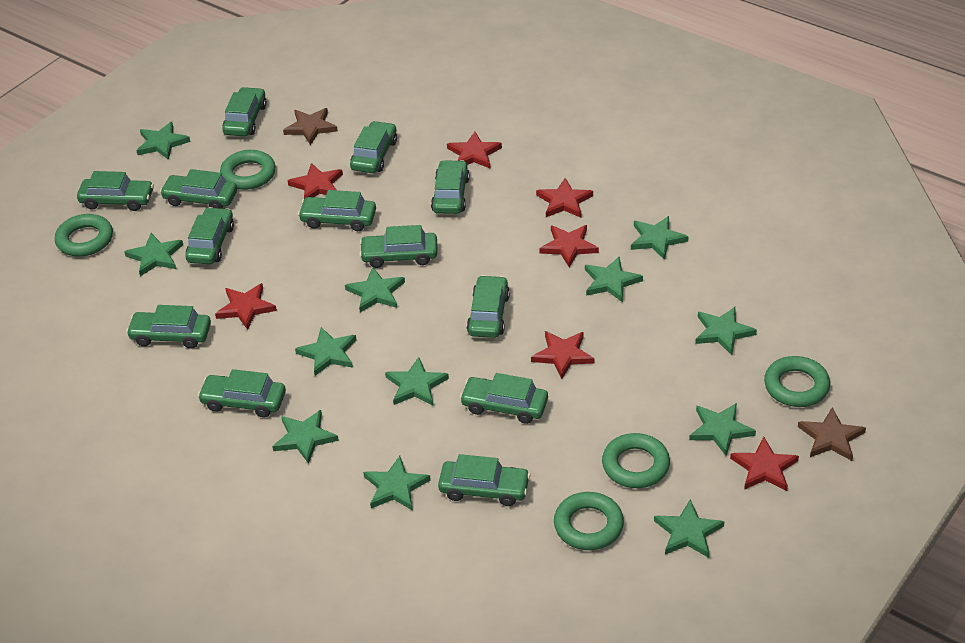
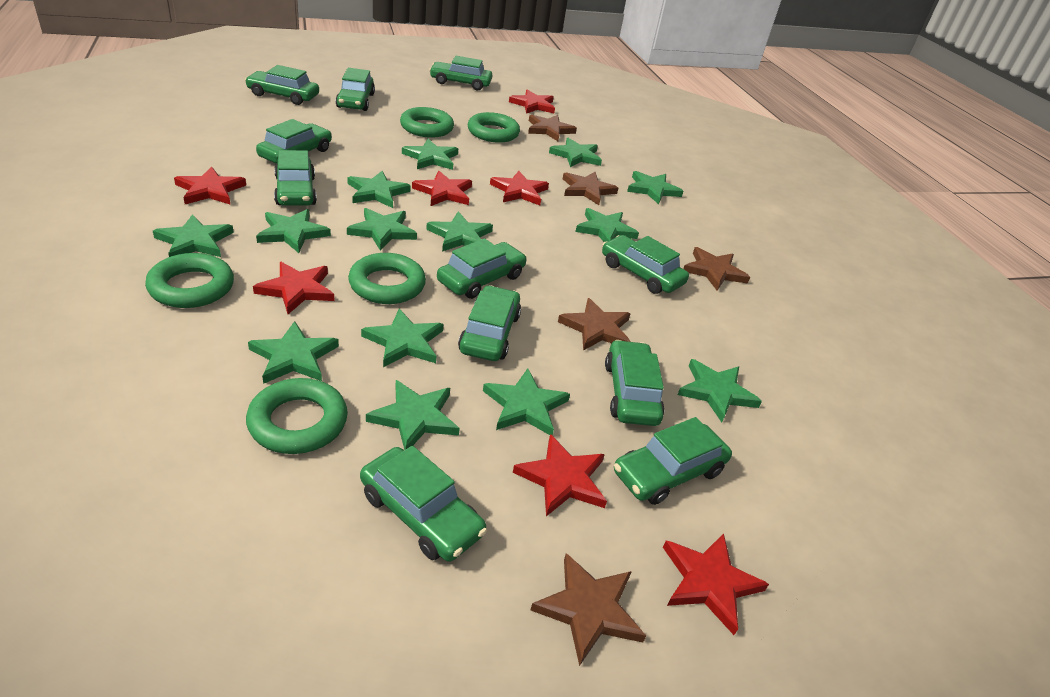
brown star: [283,108,338,145] [798,407,866,461] = 2 -> [528,115,577,141] [531,553,646,666] [558,298,631,351] [563,172,618,205] [683,247,750,290] = 5
green car: [77,171,154,211] [126,305,211,349] [160,169,237,209] [185,207,234,265] [198,369,286,417] [222,87,267,136] [298,190,376,231] [350,121,397,173] [359,225,438,268] [431,160,470,214] [438,454,530,506] [460,373,548,424] [467,275,510,338] = 13 -> [245,65,319,105] [256,119,332,164] [274,150,317,206] [336,68,375,111] [360,446,487,562] [429,56,493,90] [437,238,527,299] [458,285,521,361] [602,235,689,294] [605,340,664,426] [614,417,732,505] = 11
green star: [124,233,183,276] [136,122,191,160] [272,410,339,464] [295,327,357,376] [345,267,405,312] [363,456,431,511] [385,357,449,406] [585,257,643,302] [631,216,688,260] [654,499,724,558] [689,403,756,456] [695,307,757,355] = 12 -> [153,214,234,257] [248,321,339,384] [256,209,331,253] [347,171,411,208] [347,208,417,251] [361,309,443,367] [366,380,460,450] [402,139,458,170] [426,211,493,252] [483,368,570,435] [549,138,602,167] [575,208,639,242] [627,171,683,204] [678,359,762,422] = 14

